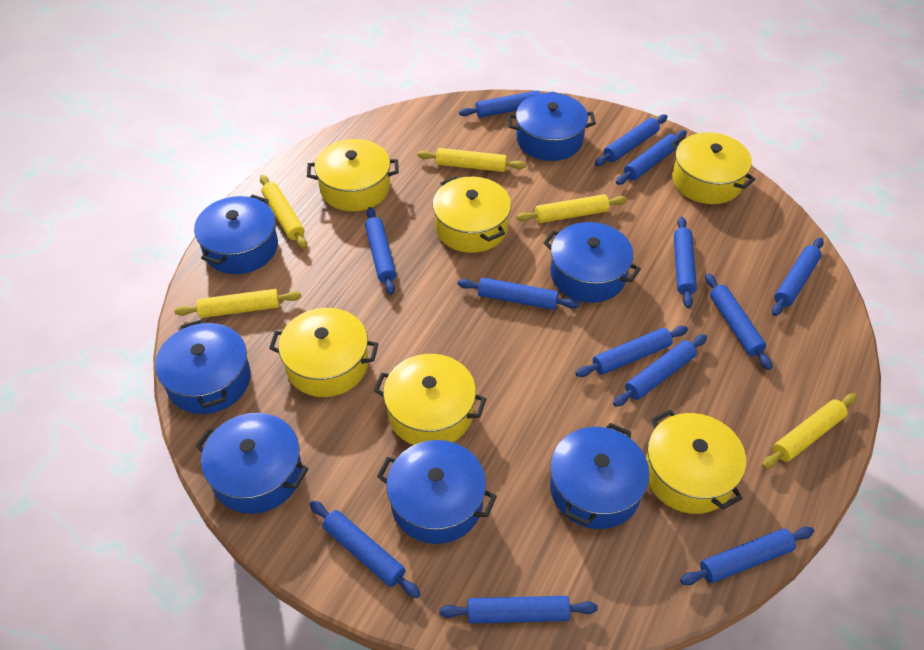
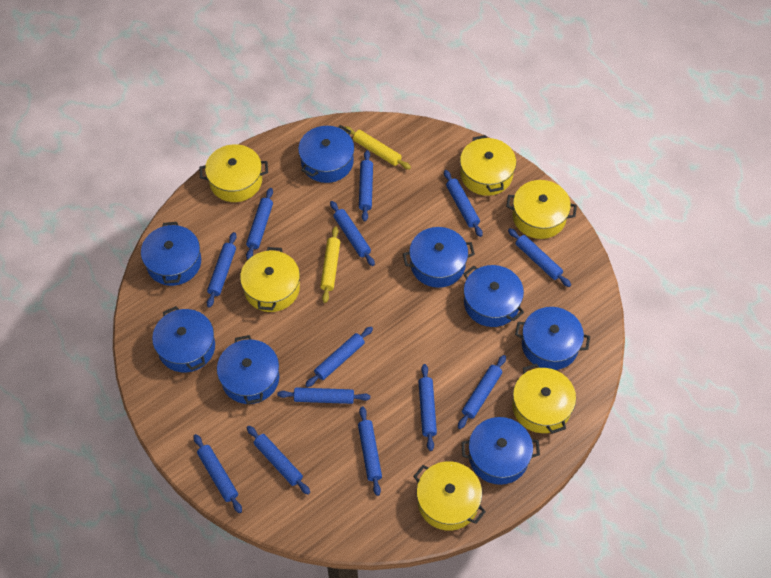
blue pot: [155,320,251,414] [194,194,278,274] [195,413,309,514] [377,440,497,544] [508,93,596,161] [543,222,641,303] [550,423,650,529] = 7 -> [141,222,201,286] [152,306,215,372] [217,335,279,404] [298,125,354,183] [403,227,475,288] [461,417,540,485] [463,265,524,327] [515,307,590,370] = 8
yellow rolling pin: [174,289,301,318] [260,175,307,249] [417,148,526,172] [516,194,627,223] [762,393,857,469] = 5 -> [320,226,340,303] [345,126,411,170] = 2

